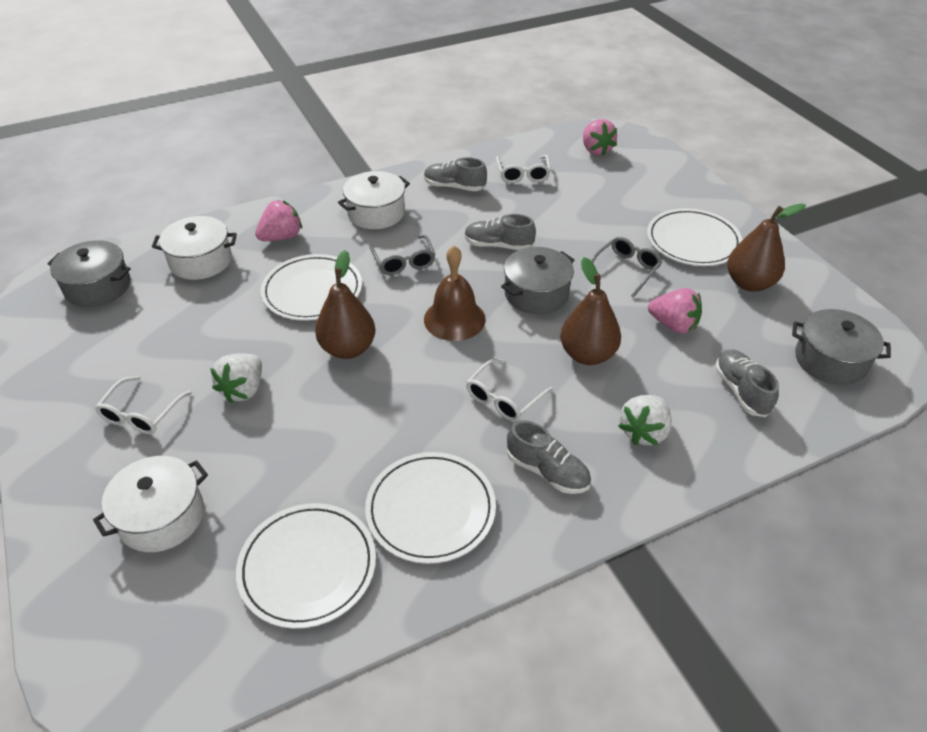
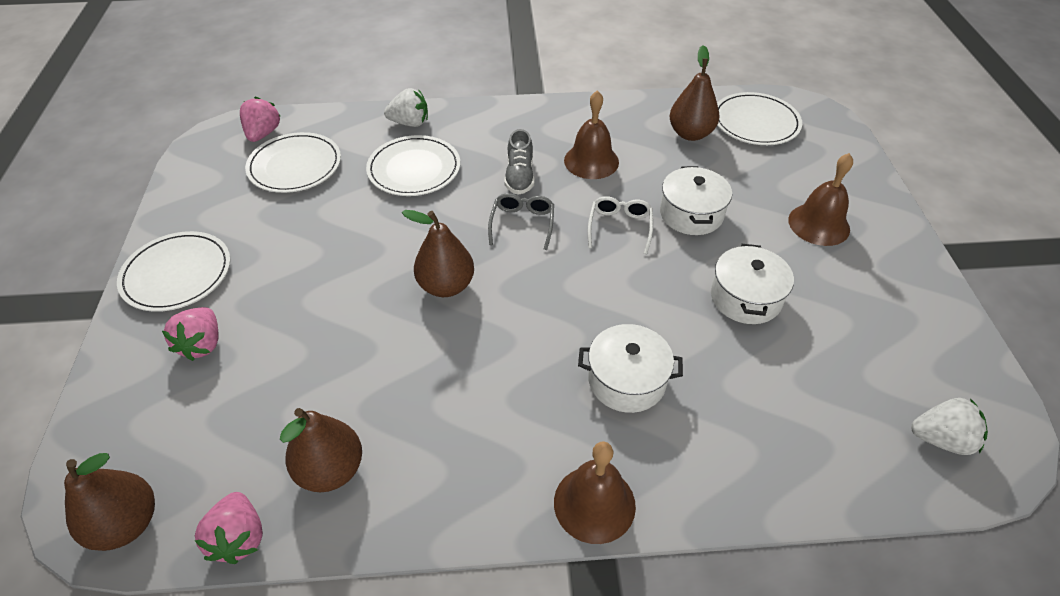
brown bell: [424,246,486,341] = 1 -> [554,441,636,544] [564,90,619,179] [788,153,853,246] = 3
brown pear: [315,250,375,359] [560,257,621,365] [727,203,806,292] = 3 -> [64,453,155,551] [280,408,362,492] [402,210,474,297] [669,45,720,141] = 4
grey glasses: [369,235,435,275] [591,237,662,298] = 2 -> [488,193,554,250] = 1
grey pot: [47,240,131,307] [501,247,574,314] [792,309,891,385] = 3 -> none = 0
grey shoe: [424,157,487,191] [464,214,536,250] [507,420,591,494] [715,349,779,417] = 4 -> [504,129,534,195] = 1
white glasses: [95,376,192,434] [466,359,553,421] [496,155,551,183] = 3 -> [588,196,653,254] = 1

